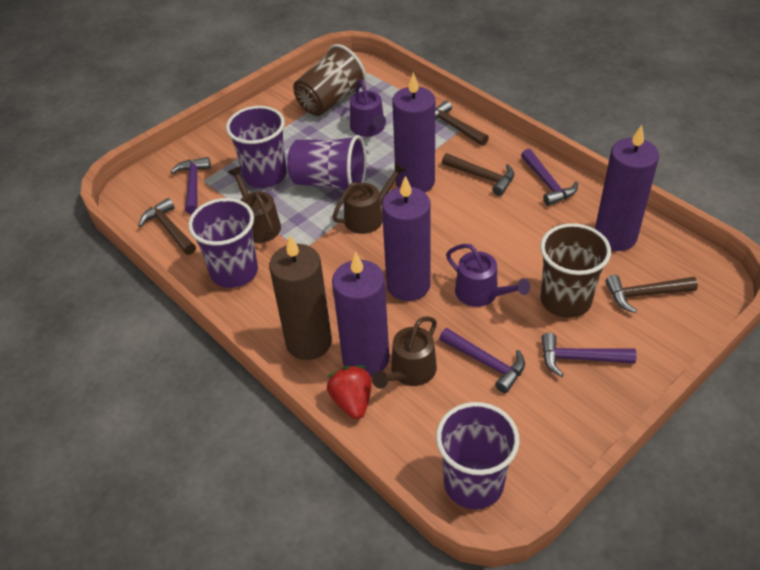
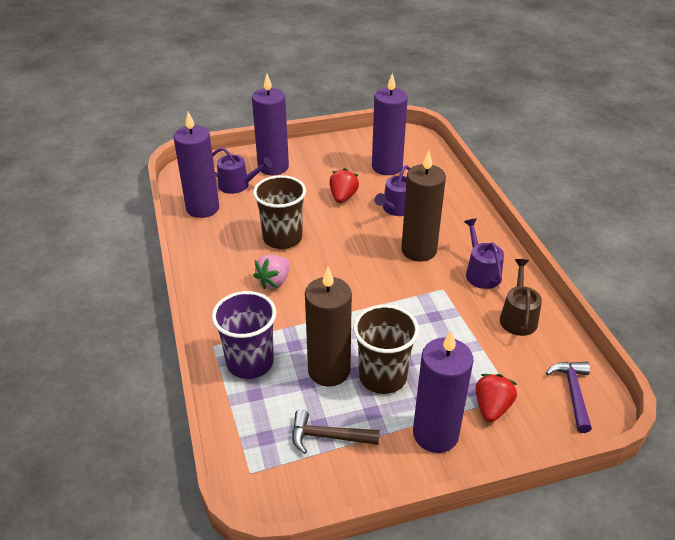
brown candle: [269,236,332,360] = 1 -> [305,267,352,387] [401,151,446,262] = 2
brown hammer: [139,198,196,255] [435,101,489,146] [442,153,514,196] [606,275,698,313] = 4 -> [292,410,380,454] = 1
brown watering can: [228,166,281,243] [332,163,406,234] [372,316,437,389] = 3 -> [500,259,542,336] = 1
pink strawberry: none = 0 -> [253,255,290,289] = 1
purple cup: [188,198,258,288] [226,106,287,188] [287,135,366,190] [436,402,519,509] = 4 -> [212,291,277,379] = 1
purple hammer: [170,157,211,214] [439,328,525,393] [521,149,578,206] [541,333,637,377] = 4 -> [546,362,592,433] = 1
purple watering can: [350,79,386,137] [446,244,530,307] = 2 -> [212,147,272,194] [375,166,410,216] [464,219,504,289] = 3
red strawberry: [327,365,372,419] = 1 -> [329,168,359,203] [475,374,517,422] = 2

